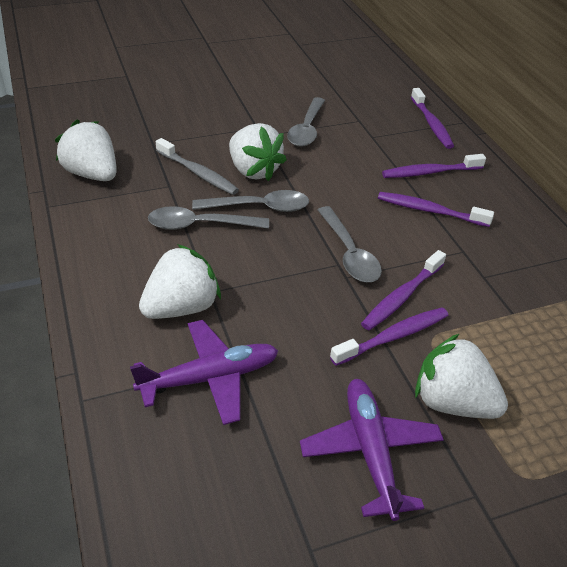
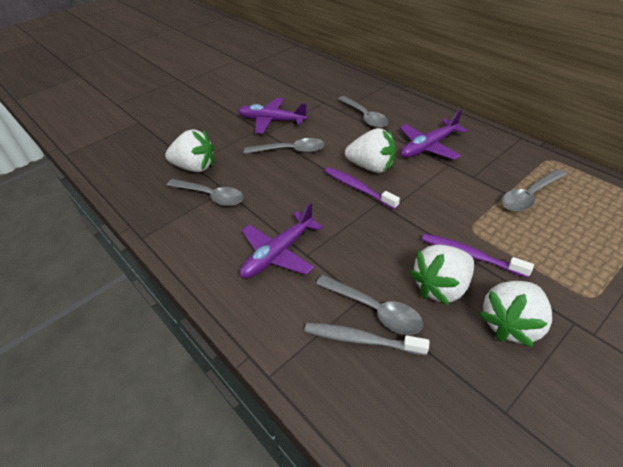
grey spoon: [148,206,269,230] [192,190,309,212] [287,97,325,147] [318,206,382,282] = 4 -> [167,179,243,206] [244,138,325,154] [316,275,423,335] [338,96,388,128] [502,169,567,212] = 5
purple plane: [130,320,278,425] [300,379,444,521] = 2 -> [238,98,308,134] [240,203,323,278] [400,110,468,160] = 3
purple toothbrush: [330,308,448,366] [361,250,446,331] [378,192,494,227] [382,154,486,178] [411,88,454,149] = 5 -> [324,167,400,210] [422,234,534,278] = 2

